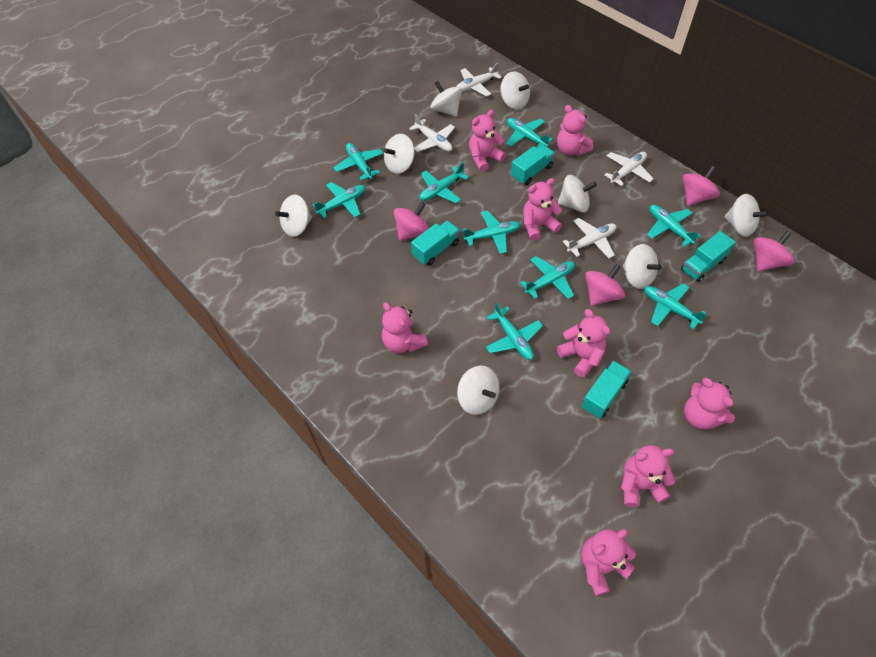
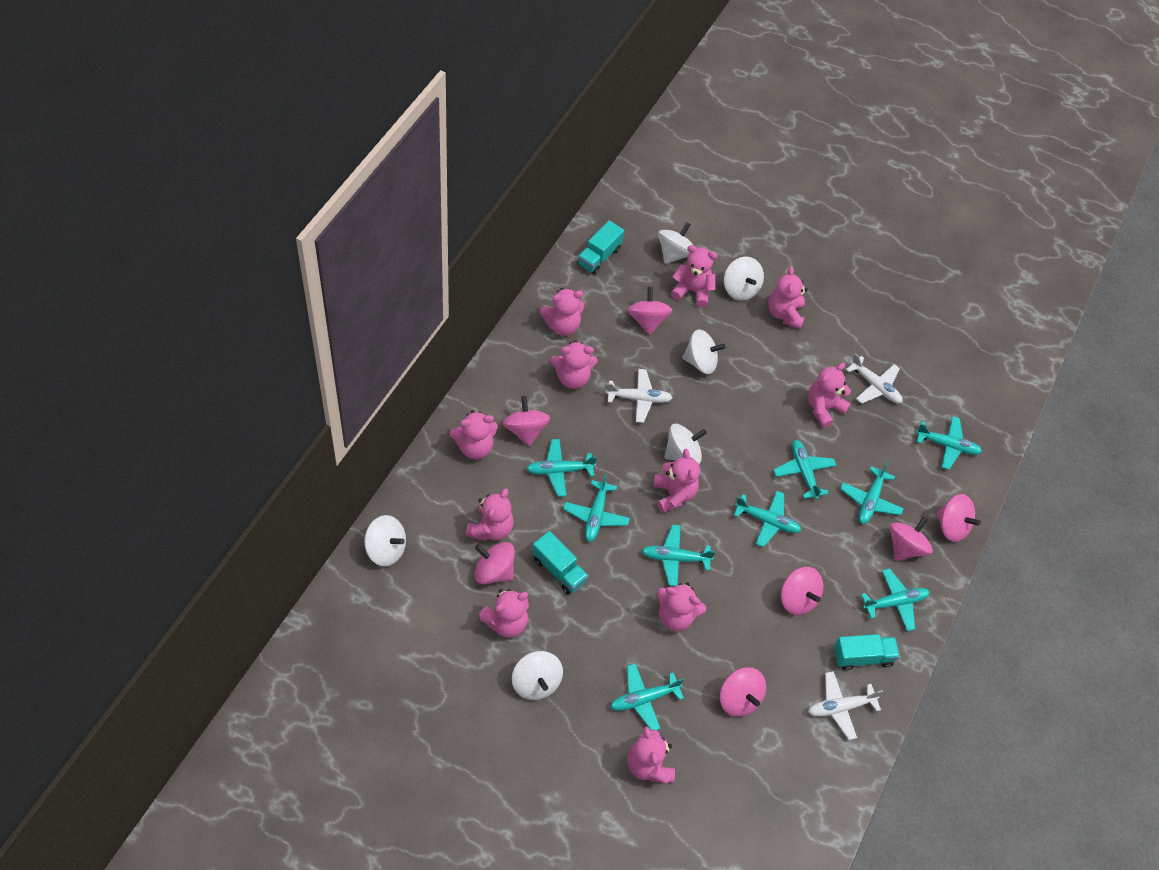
pink spinning top: [394,202,429,241] [585,264,625,306] [682,166,720,206] [754,231,795,271] = 4 -> [474,542,515,584] [502,396,550,446] [627,287,673,335] [720,667,766,717] [781,567,823,615] [890,517,933,561] [936,494,981,542] = 7
pink teddy bear: [382,302,428,353] [469,110,506,172] [523,178,562,241] [557,105,593,156] [557,309,610,378] [581,529,636,596] [621,445,676,507] [684,378,735,429] = 8 -> [450,410,498,459] [466,489,514,541] [478,589,529,638] [540,288,585,336] [550,340,597,389] [627,727,675,784] [653,449,700,513] [657,582,706,631] [671,245,718,307] [768,266,808,329] [808,363,851,428] = 11
turquoise truck: [411,221,460,265] [511,145,555,185] [581,361,631,418] [681,231,736,282] = 4 -> [532,531,589,595] [577,220,624,275] [834,634,900,670] = 3
white plane: [409,114,455,152] [456,63,502,97] [563,218,616,258] [605,152,654,186] = 4 -> [606,369,672,423] [808,671,883,740] [846,353,903,404] = 3
white spinning top: [275,195,312,237] [384,134,415,174] [430,81,462,117] [457,365,499,415] [501,71,530,110] [558,175,597,213] [623,244,662,289] [724,194,769,237] = 8 -> [364,515,406,567] [512,651,563,700] [658,222,693,264] [665,424,707,464] [682,329,725,374] [724,257,764,301] = 6

